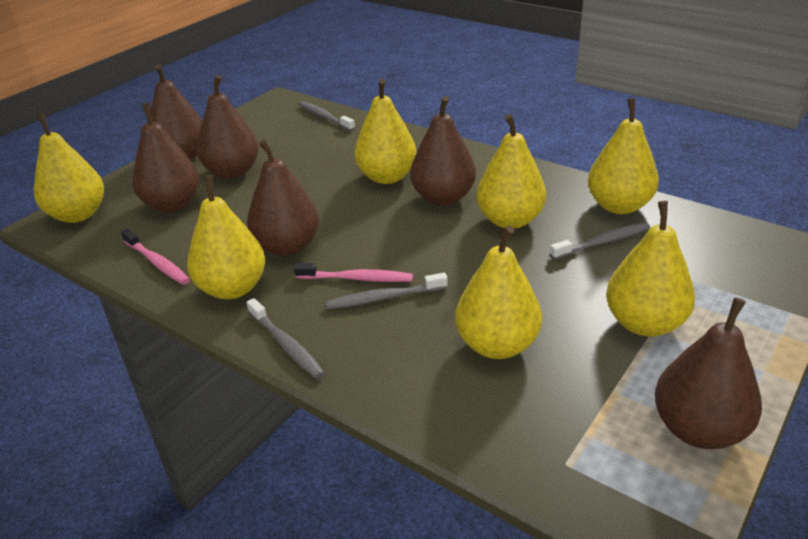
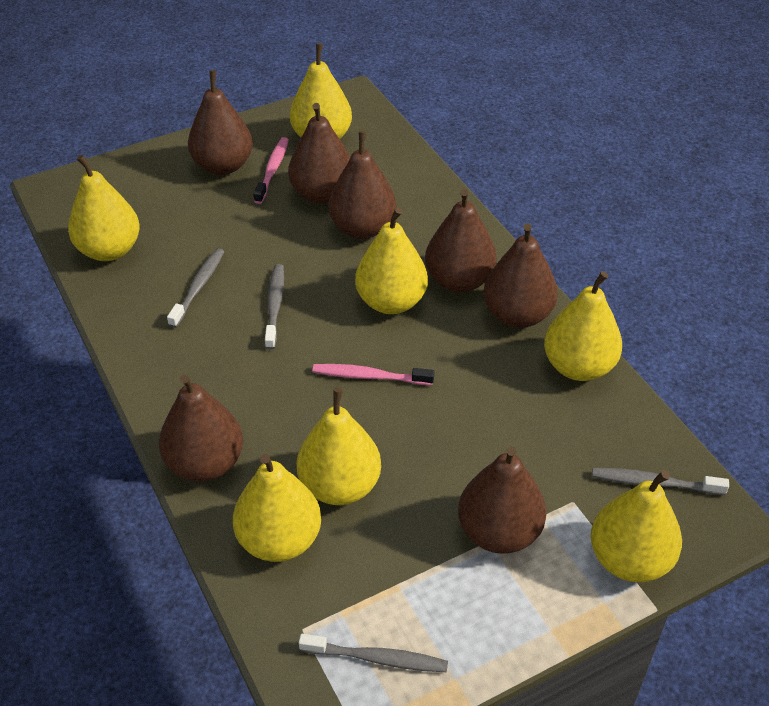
brown pear: [132,103,199,212] [150,64,202,160] [197,75,259,179] [247,139,319,256] [410,96,476,206] [654,297,762,449] = 6 -> [159,375,243,482] [188,70,253,175] [288,103,350,204] [329,131,396,239] [425,189,497,293] [458,446,546,554] [483,223,558,328] = 7

